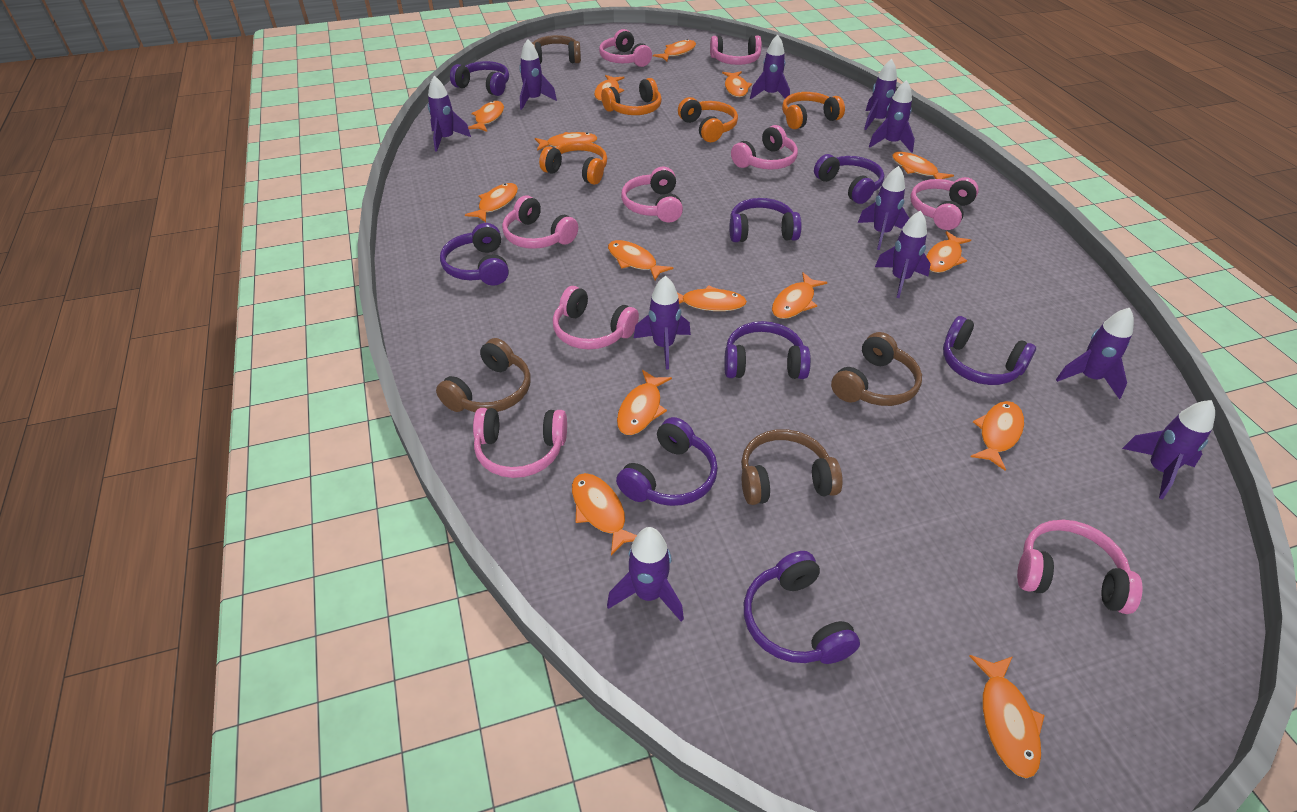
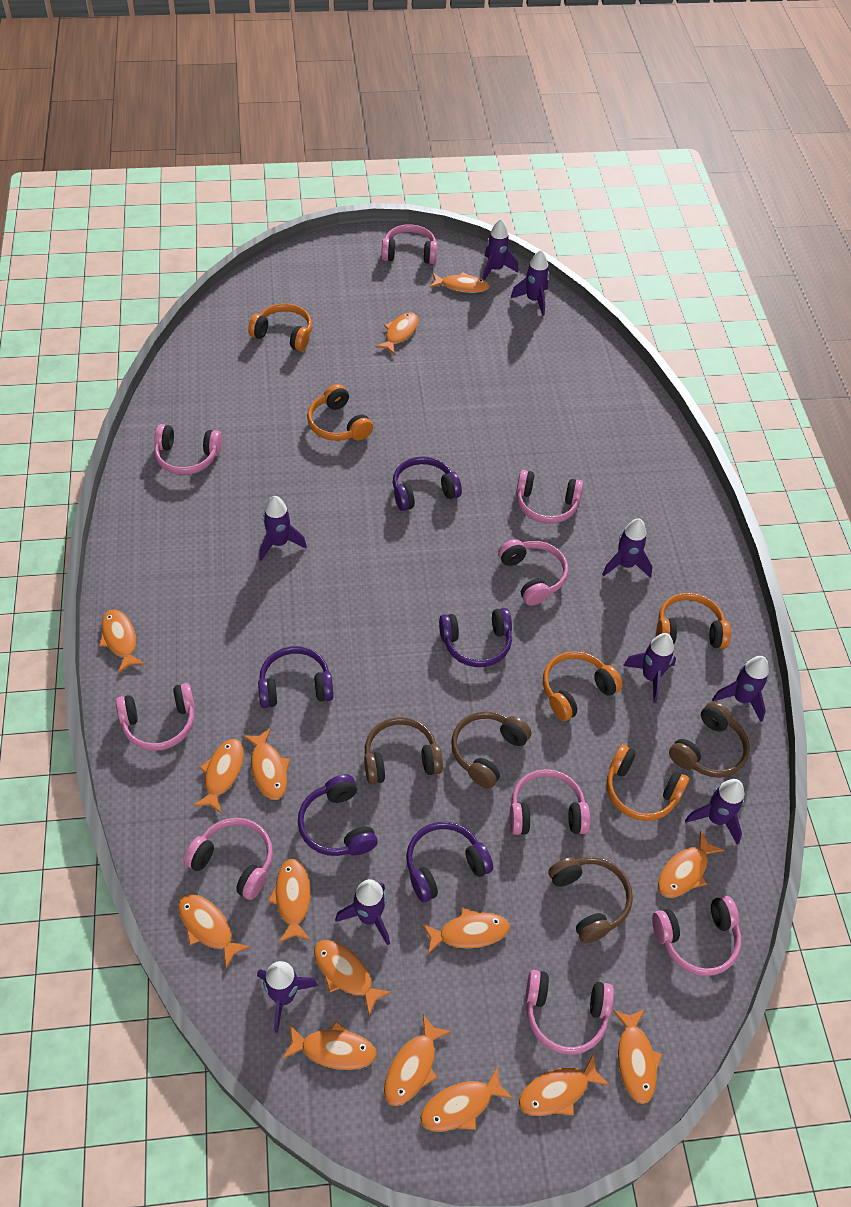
orange headphones: [539,141,607,185] [601,78,662,115] [678,97,738,142] [782,92,845,129] = 4 -> [248,304,312,351] [307,384,373,441] [543,651,622,721] [607,745,689,821] [656,593,731,649] = 5
purple headphones: [440,223,509,286] [450,61,509,96] [616,417,718,506] [724,321,811,379] [729,198,802,242] [744,551,860,664] [814,154,884,204] [943,316,1036,385] = 8 -> [258,646,334,708] [298,774,378,856] [393,456,462,511] [406,822,493,902] [439,608,512,667] = 5
purple rocket: [428,76,471,151] [519,39,557,110] [607,527,684,622] [634,276,691,369] [750,35,790,99] [858,166,909,250] [864,59,897,130] [869,80,915,153] [875,210,931,298] [1056,308,1134,399] [1122,400,1215,499] = 11 -> [257,961,318,1033] [259,496,307,561] [335,879,390,946] [482,219,518,280] [511,250,549,316] [602,518,652,578] [623,633,676,703] [685,779,744,845] [712,656,769,722] = 9

